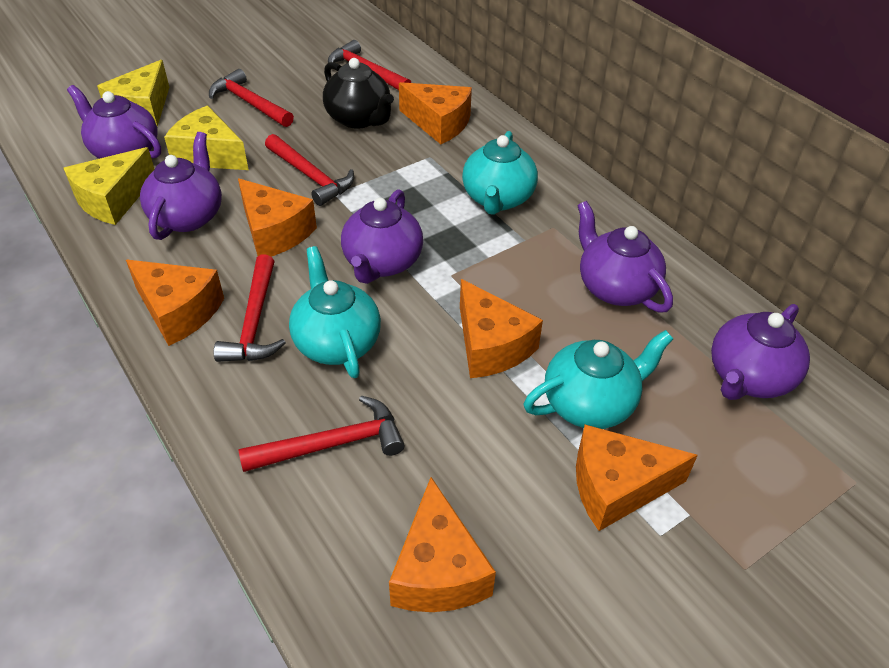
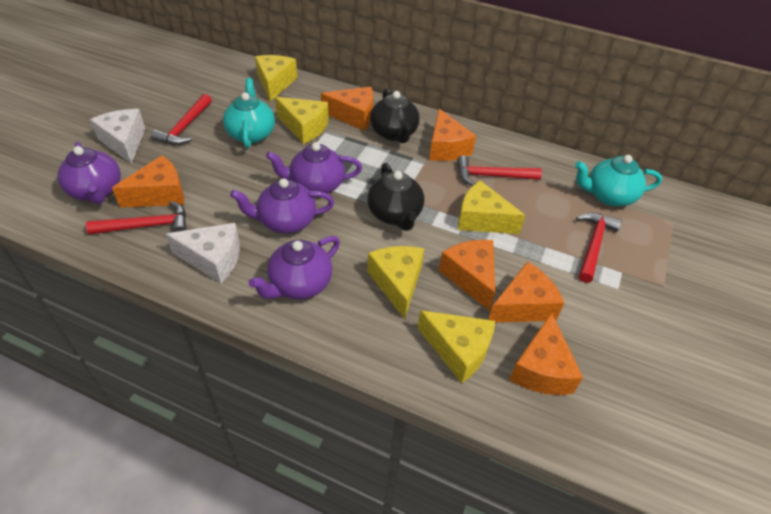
black teapot: [323,58,394,129] = 1 -> [367,163,424,231] [370,88,420,143] = 2
purple teapot: [67,85,161,159] [140,132,222,240] [341,189,423,284] [577,201,673,313] [711,304,810,400] = 5 -> [57,142,121,204] [230,178,334,234] [249,236,340,299] [266,142,362,194] = 4
red hammer: [209,69,294,127] [214,255,286,362] [238,396,405,472] [265,134,354,206] [328,40,411,90] = 5 -> [86,201,186,235] [151,94,212,145] [457,155,542,186] [576,213,622,283] = 4
turquoise teapot: [289,246,381,378] [462,131,538,215] [524,330,673,429] = 3 -> [223,78,275,148] [575,155,662,206] = 2
white cheese: none = 0 -> [90,109,145,164] [166,223,240,283] = 2
yellow cheese: [64,147,154,225] [97,60,169,126] [164,106,249,170] = 3 -> [255,55,297,102] [275,97,329,144] [367,246,424,319] [418,310,495,383] [458,180,525,234] = 5

